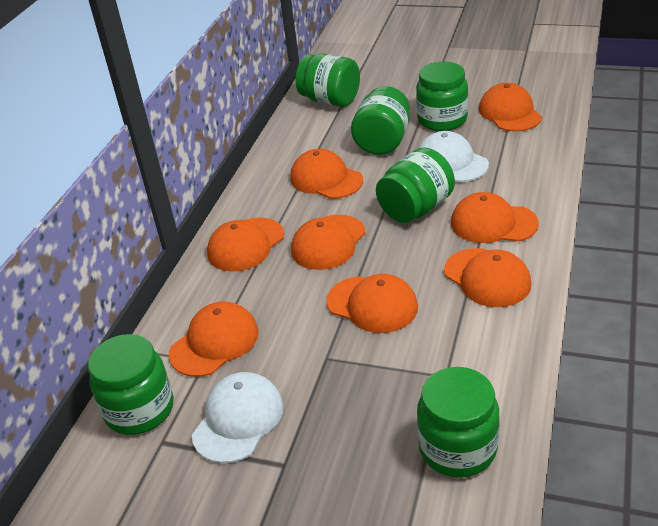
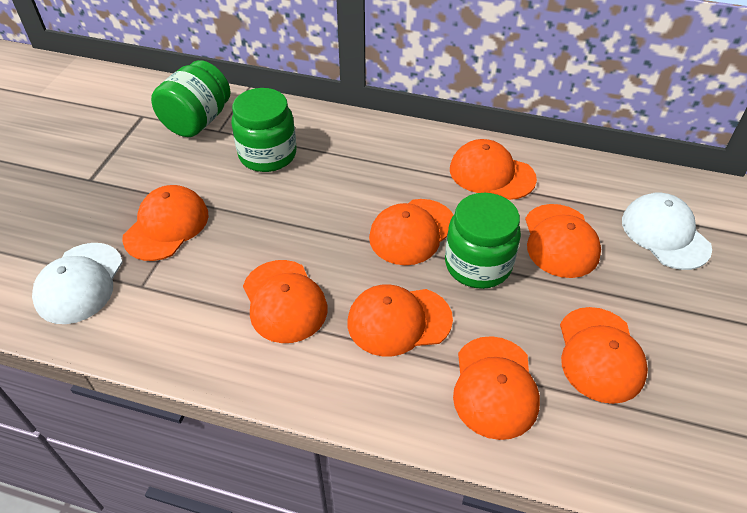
green jar: [88,334,174,435] [296,54,360,107] [351,86,410,155] [376,147,455,223] [416,61,468,131] [417,367,499,477] = 6 -> [151,60,231,137] [231,88,296,172] [445,193,521,289] = 3

